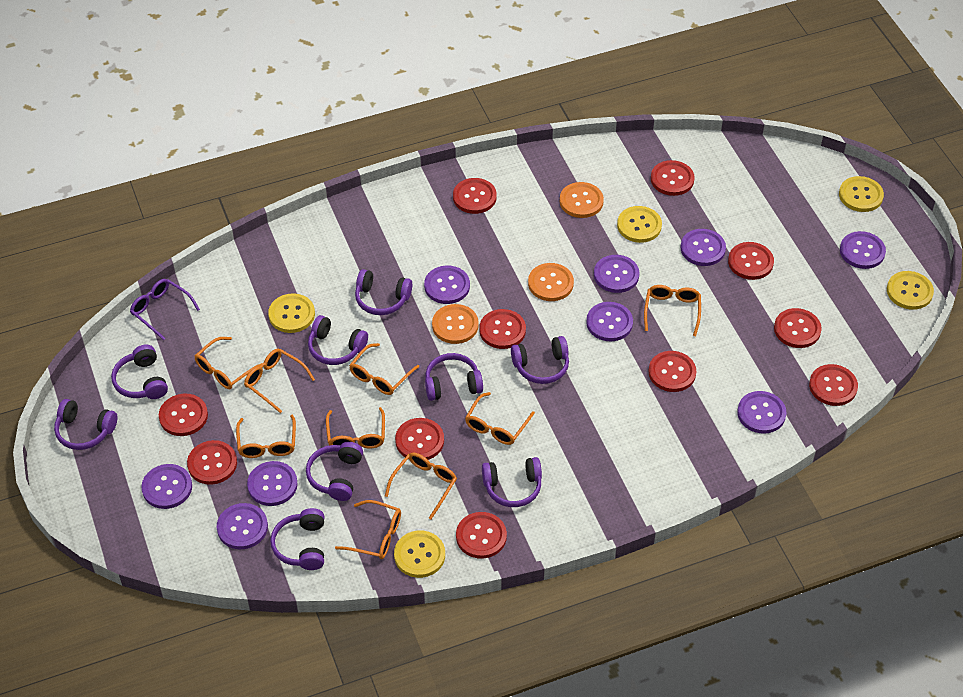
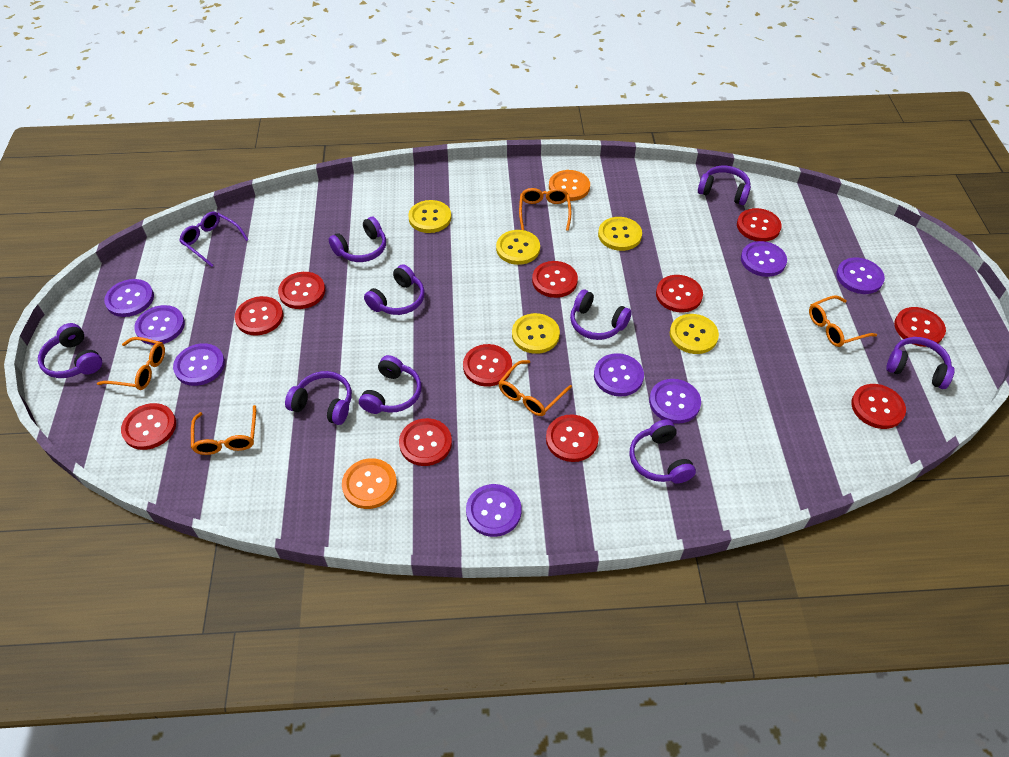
orange button: [432,304,479,344] [528,263,574,301] [560,182,604,218] = 3 -> [342,458,397,509] [549,170,590,201] = 2
orange glasses: [195,337,262,389] [236,414,296,458] [244,349,315,413] [326,407,385,448] [335,500,401,559] [349,343,419,395] [385,453,457,519] [465,392,535,445] [644,285,701,336] = 9 -> [97,337,165,390] [191,405,256,455] [498,360,572,416] [519,188,571,231] [809,295,877,347] = 5
purple button: [141,464,192,509] [217,503,268,549] [247,461,298,506] [424,265,470,304] [586,302,633,341] [594,255,639,293] [681,229,726,266] [737,391,786,434] [840,231,886,269] = 9 -> [104,279,154,317] [134,305,185,345] [173,343,225,386] [466,484,521,537] [594,353,644,397] [649,379,701,424] [741,241,787,277] [836,258,885,294] = 8

